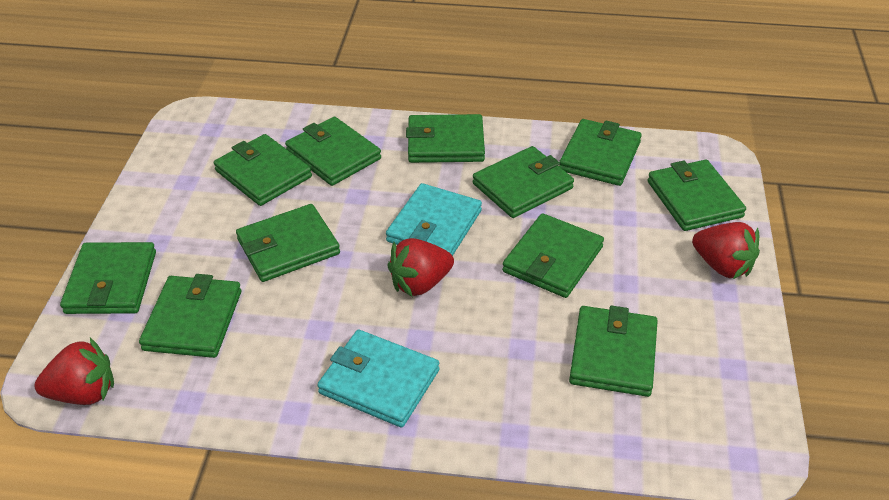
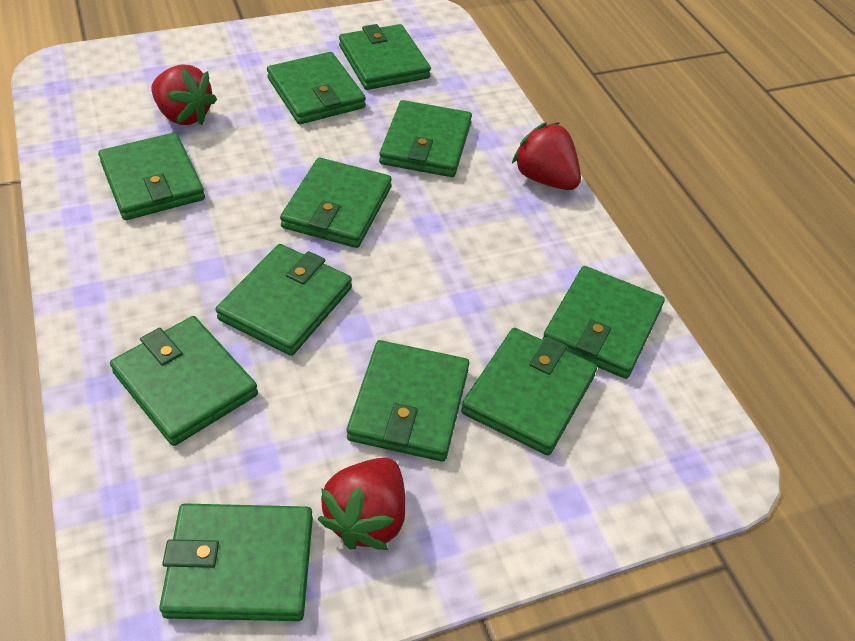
turquoise wallet: [317,330,439,428] [386,183,482,256] = 2 -> none = 0

